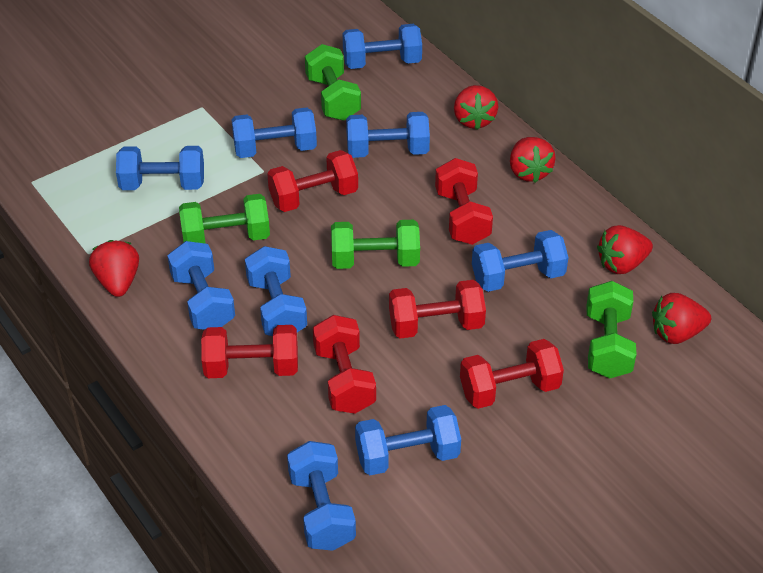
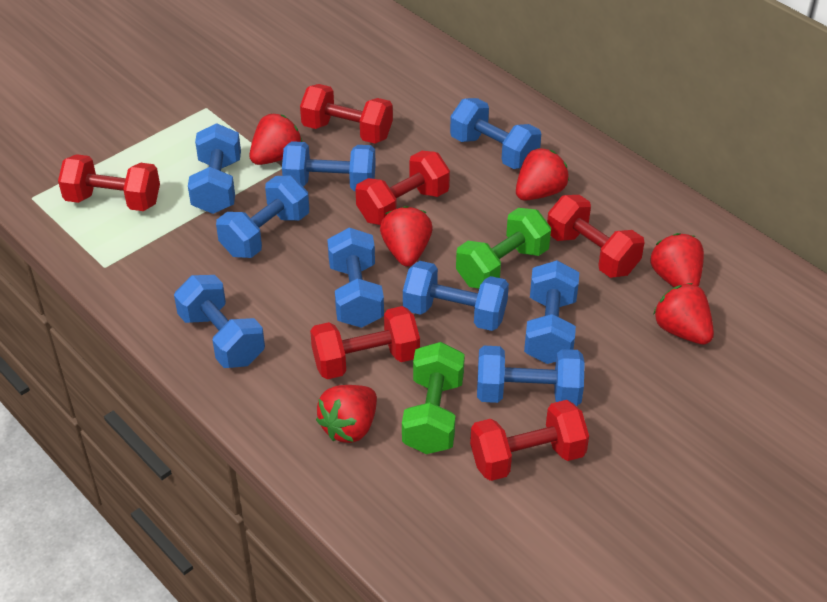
green dumbbell: [179,194,270,243] [305,44,361,121] [331,220,420,269] [586,281,637,379] = 4 -> [402,342,465,454] [456,208,551,289] = 2
red strawberry: [89,240,139,297] [454,85,498,130] [510,137,556,183] [597,225,653,274] [652,293,711,344] = 5 -> [250,113,302,165] [316,385,377,443] [380,206,433,267] [516,148,569,201] [650,233,704,287] [653,283,714,345] = 6

